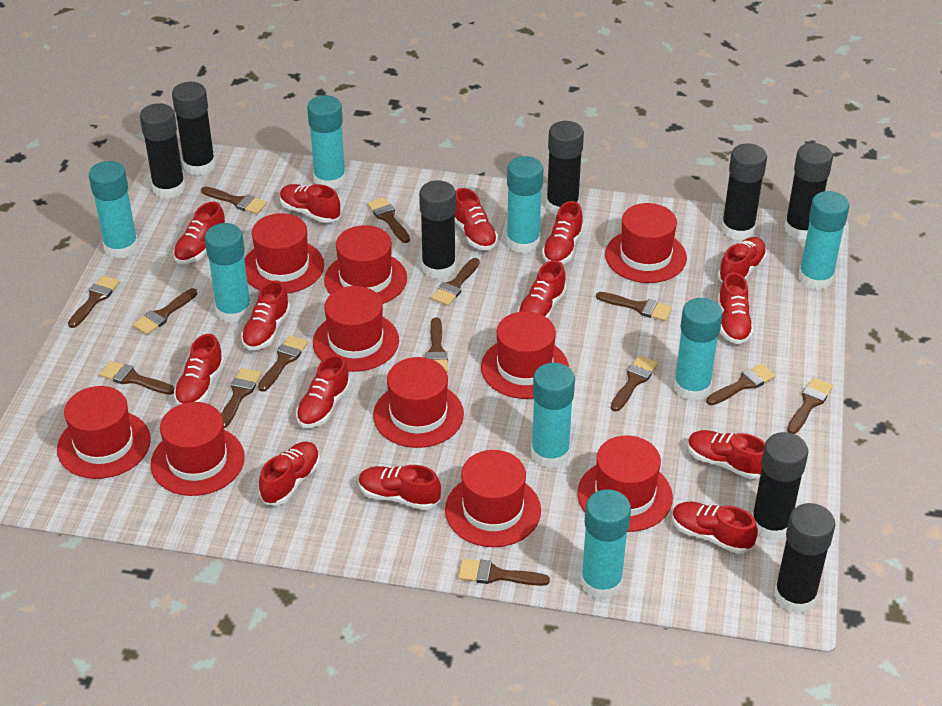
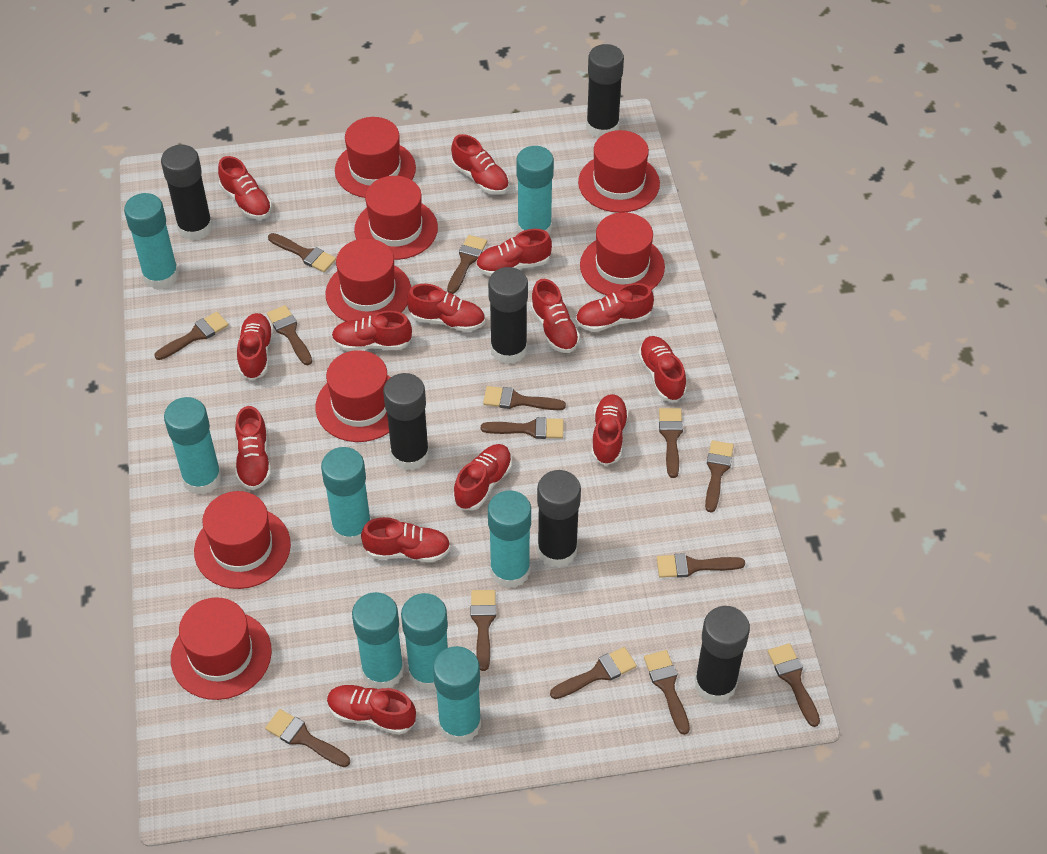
black glue stick: [140,103,185,198] [172,82,215,176] [419,181,456,279] [546,121,584,215] [721,143,767,240] [752,432,808,540] [774,503,835,614] [784,143,833,240] = 8 -> [161,145,213,241] [383,373,429,471] [488,267,528,364] [537,470,581,568] [586,44,624,138] [694,606,750,703] = 6
red hat: [57,386,151,479] [150,402,245,496] [245,213,324,293] [313,286,399,372] [324,225,407,304] [373,357,464,448] [445,450,541,547] [481,311,569,399] [577,435,673,532] [605,203,687,283] = 10 -> [171,597,272,700] [194,491,291,589] [315,350,391,442] [325,239,411,321] [335,117,416,198] [354,176,438,260] [578,130,660,213] [580,212,665,295] = 8

